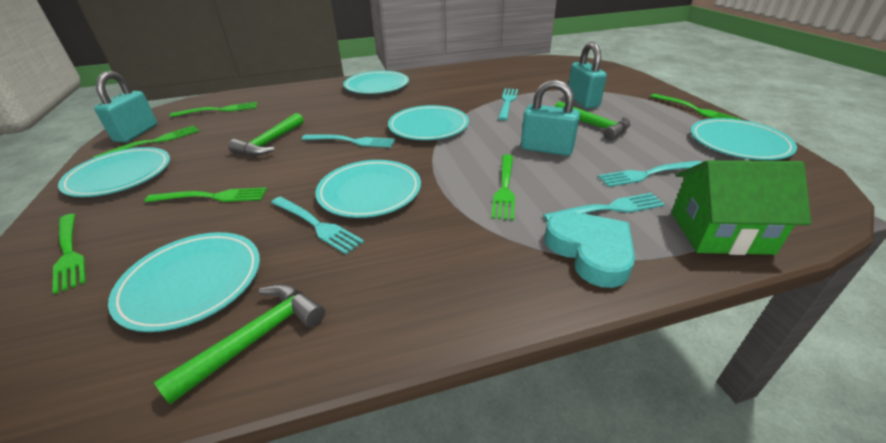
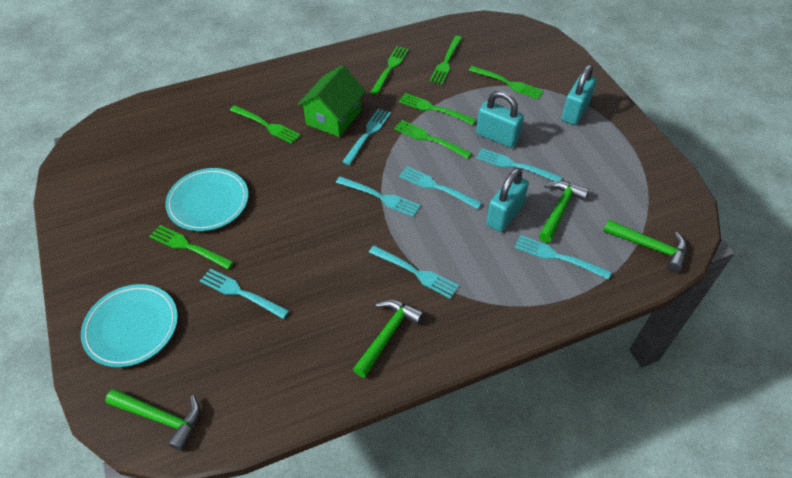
green fork: [53,214,86,294] [93,126,199,158] [145,187,267,202] [170,102,257,117] [491,154,515,220] [650,94,741,120] = 6 -> [149,225,234,269] [230,105,301,144] [371,46,409,95] [394,120,472,159] [399,93,476,125] [429,36,462,84] [469,66,543,99] = 7
green hammer: [154,284,325,405] [228,113,304,156] [555,101,631,140] = 3 -> [105,389,200,451] [353,299,424,378] [539,181,589,243] [603,219,687,272] = 4
turquoise fork: [271,196,364,254] [302,135,395,148] [498,88,518,121] [543,193,665,221] [598,161,702,187] = 5 -> [200,268,289,319] [336,176,421,217] [342,108,391,165] [369,245,459,299] [399,166,482,209] [476,148,562,181] [514,235,611,279] = 7
turquoise heart: [545,211,635,288] = 1 -> none = 0
turquoise plate: [58,147,170,197] [108,232,260,332] [315,160,421,218] [343,71,409,94] [388,105,469,140] [690,118,797,160] = 6 -> [81,284,178,367] [165,168,248,231] = 2

